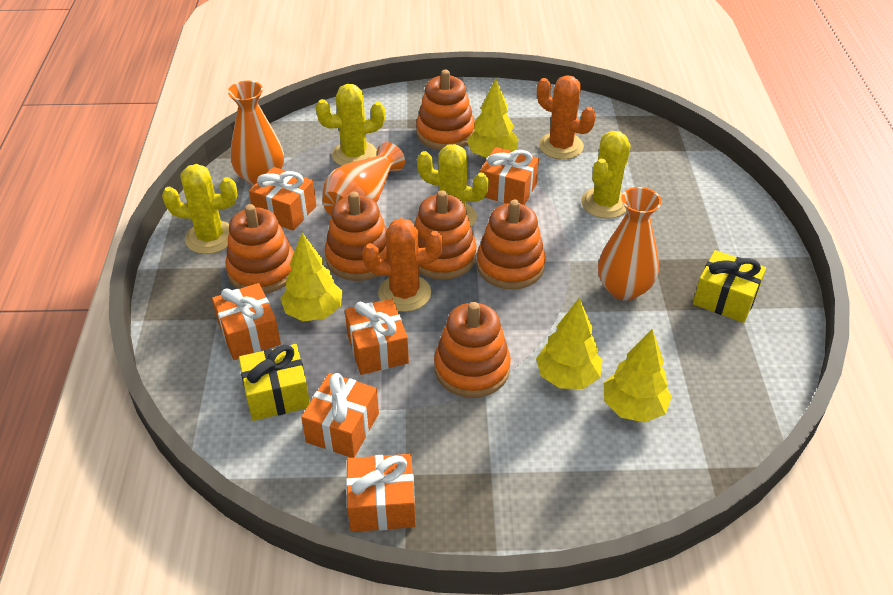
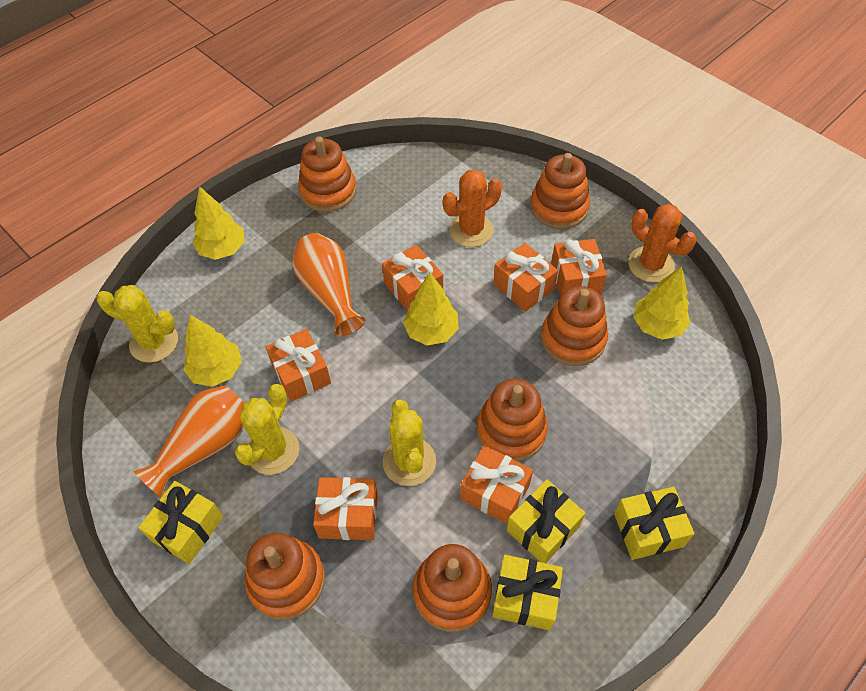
orange vase: [228,81,284,186] [323,142,405,215] [598,187,662,301] = 3 -> [133,385,245,497] [292,233,365,336] = 2
yellow cactus: [162,164,237,254] [316,84,385,166] [417,144,489,227] [581,131,631,219] = 4 -> [96,285,178,363] [235,384,299,475] [383,400,436,486] = 3
yellow gift: [239,344,310,421] [693,250,766,323] = 2 -> [138,481,223,564] [492,555,563,630] [507,479,585,563] [614,487,695,560] = 4

